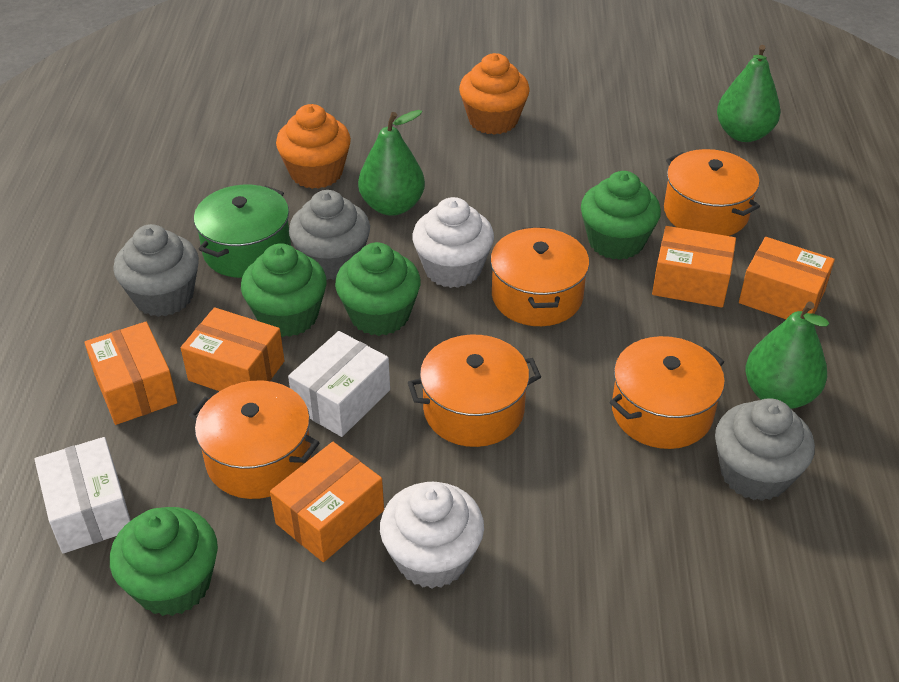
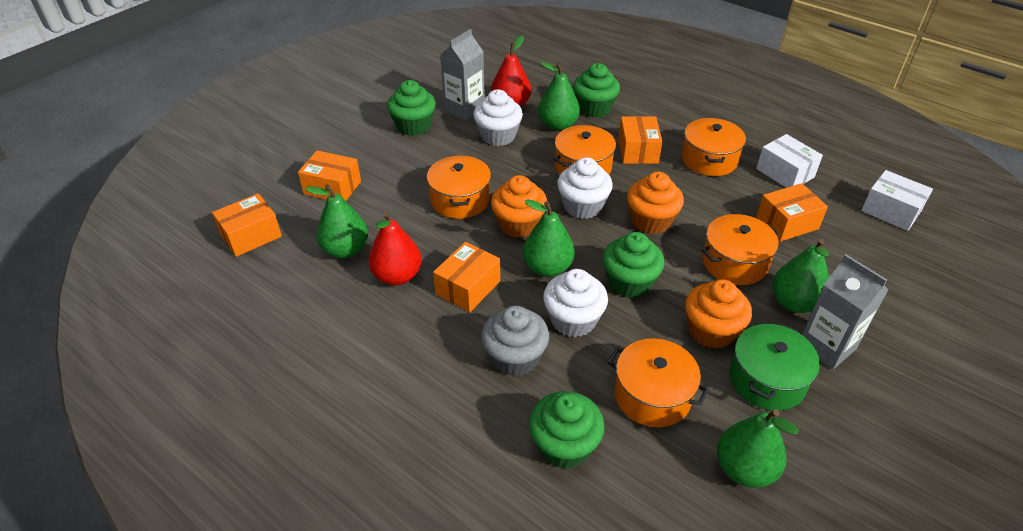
green pear: [358,110,425,216] [717,45,781,142] [745,301,829,409] = 3 -> [305,184,368,259] [523,200,575,277] [538,62,580,131] [717,409,799,488] [773,239,829,313] = 5
grey carton: none = 0 -> [440,29,485,121] [802,255,889,369] = 2
grey cupcake: [113,224,199,317] [289,190,370,280] [715,398,815,501] = 3 -> [481,306,549,376] = 1
orange cupcake: [276,104,351,189] [459,53,530,135] = 2 -> [491,175,547,238] [627,172,684,234] [685,280,752,349] = 3
red pear: none = 0 -> [368,212,422,285] [491,35,531,107] = 2
white cupcake: [380,482,484,589] [412,197,494,288] = 2 -> [473,89,523,146] [543,269,608,337] [557,157,613,219] = 3

